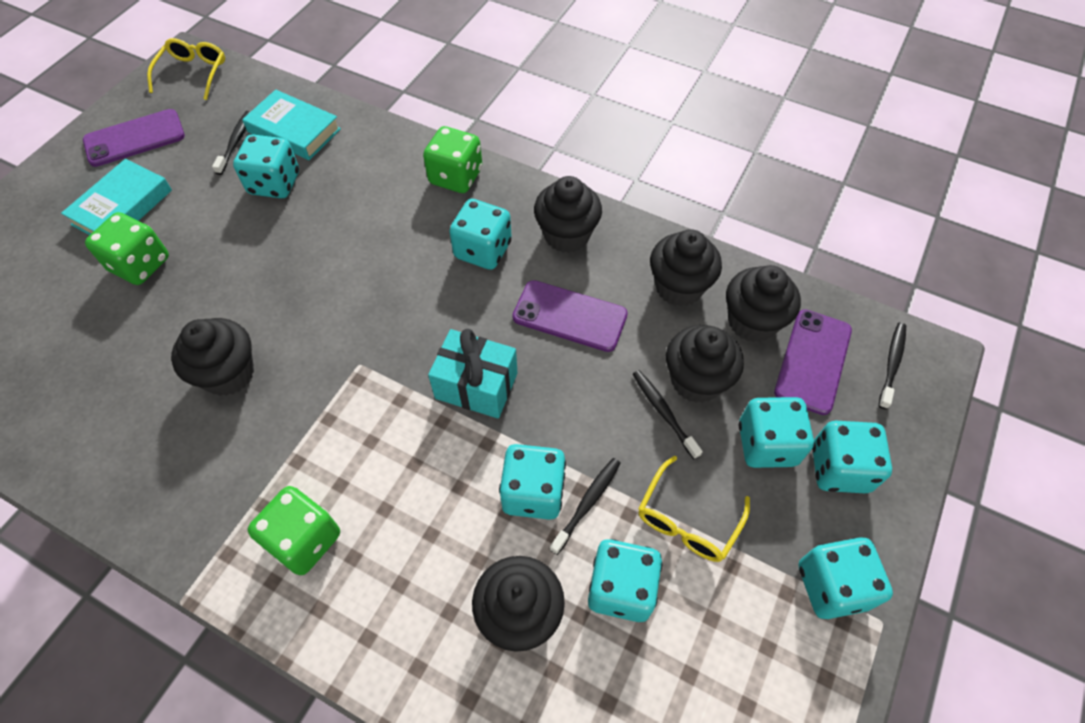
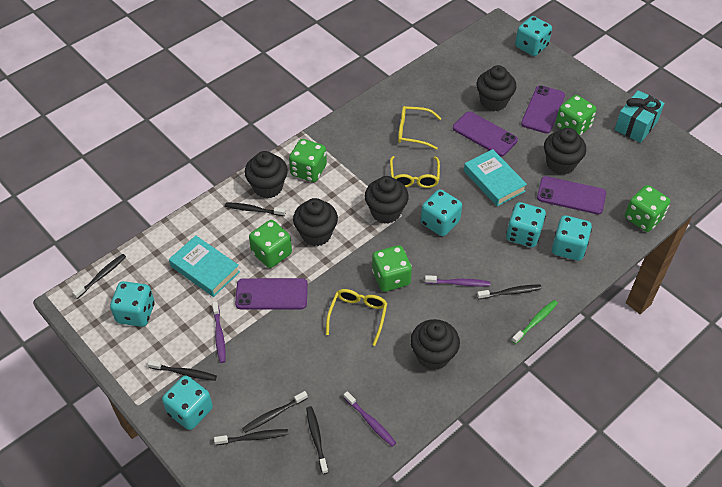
black toothbrush: [212,111,251,175] [550,458,621,555] [633,370,703,459] [879,323,906,409] = 4 -> [73,254,126,299] [148,360,217,381] [214,429,288,445] [225,202,285,216] [242,391,308,433] [306,406,328,474] [477,284,542,299] = 7
green dice: [85,212,169,285] [248,486,340,575] [423,126,482,193] = 3 -> [249,220,292,268] [289,139,327,182] [372,245,412,292] [556,95,596,136] [625,185,670,232] = 5
green toothbrush: none = 0 -> [511,300,558,344] = 1
purple phone: [83,109,185,167] [512,280,628,352] [774,309,852,415] = 3 -> [235,278,308,309] [453,111,518,156] [521,85,565,134] [537,176,606,214] = 4
purple toothbrush: none = 0 -> [212,301,226,363] [344,391,396,447] [425,275,490,287] = 3
turquoise dice: [233,135,299,199] [449,199,512,270] [499,444,566,520] [588,539,662,622] [739,397,814,468] [798,537,893,619] [812,421,892,493] = 7 -> [110,281,155,327] [162,376,213,430] [421,189,462,236] [506,202,546,247] [515,16,552,56] [552,215,592,261] = 6
yellow glasses: [147,38,225,100] [638,456,750,562] = 2 -> [326,289,387,346] [390,156,440,188] [398,106,441,150] = 3

